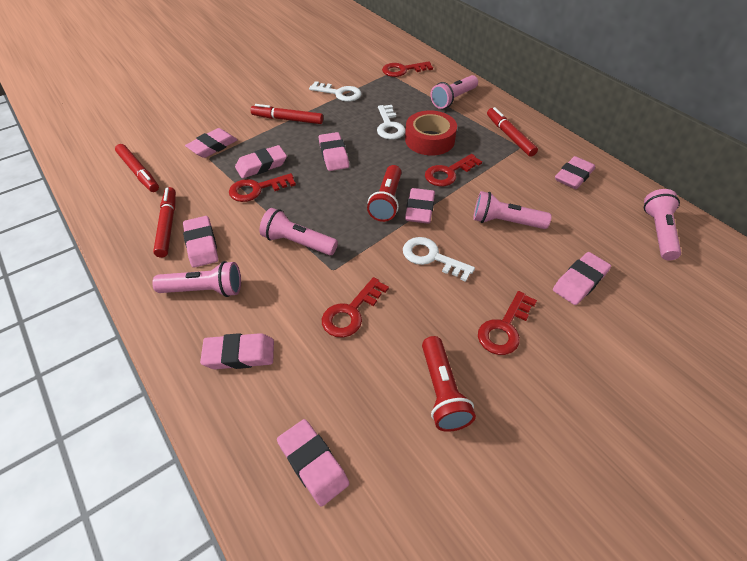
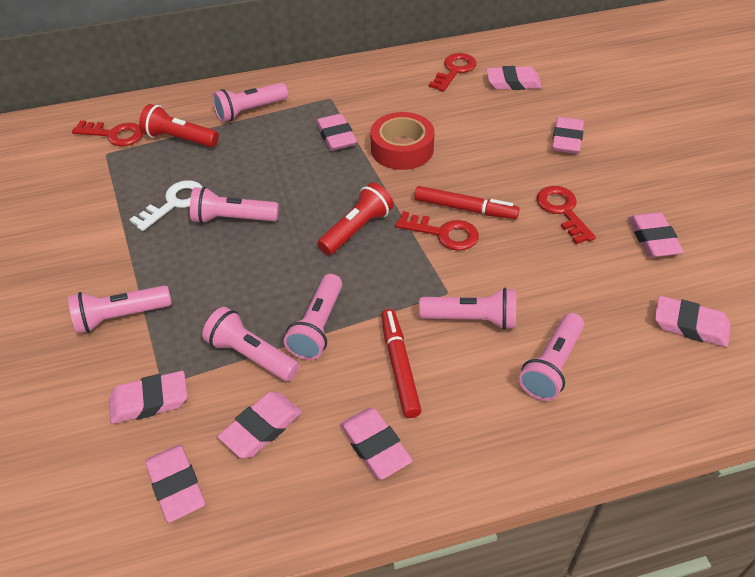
pink flashlight: [152,261,241,297] [259,208,338,256] [431,75,478,109] [473,191,552,229] [644,189,681,261] = 5 -> [68,285,172,334] [190,187,279,224] [202,307,299,382] [212,83,288,122] [284,274,342,360] [419,288,516,330] [519,313,584,401] = 7
red key: [229,173,296,202] [322,277,389,338] [382,61,433,77] [425,154,482,186] [478,291,537,355] = 5 -> [72,120,143,146] [395,211,479,251] [429,53,477,92] [536,186,596,244] = 4
red marker: [115,144,159,192] [153,187,176,258] [251,104,323,124] [487,107,538,157] = 4 -> [381,309,422,418] [414,186,520,219] = 2
white key: [309,81,362,102] [377,105,405,140] [403,237,475,282] = 3 -> [129,180,203,231] = 1

